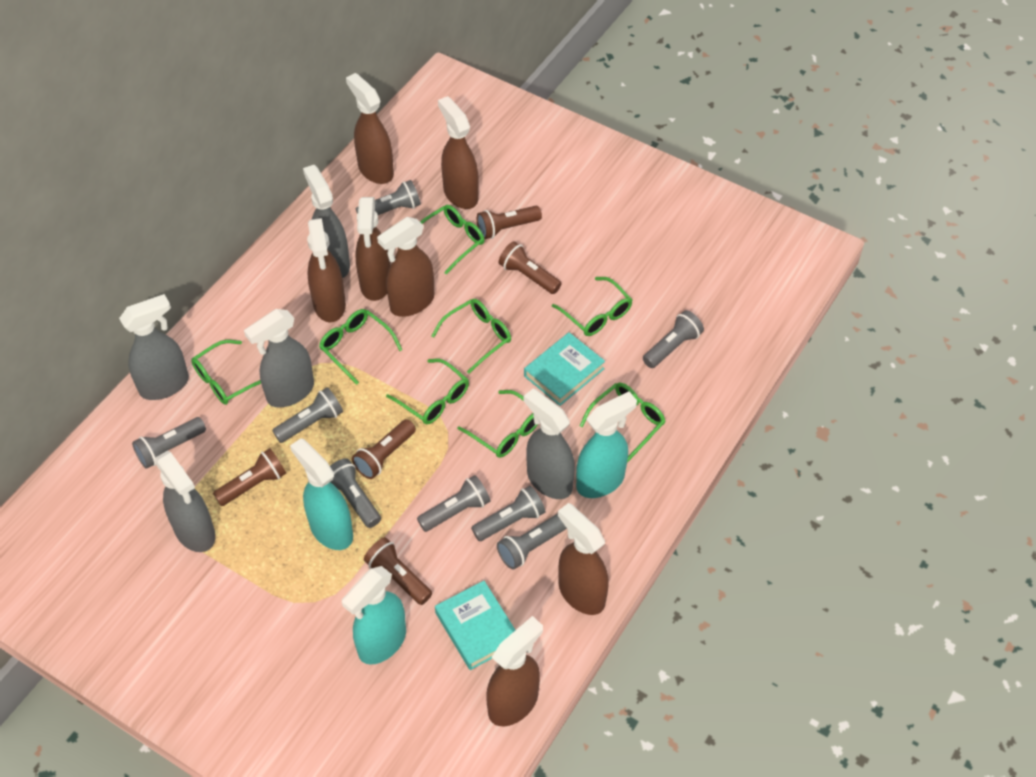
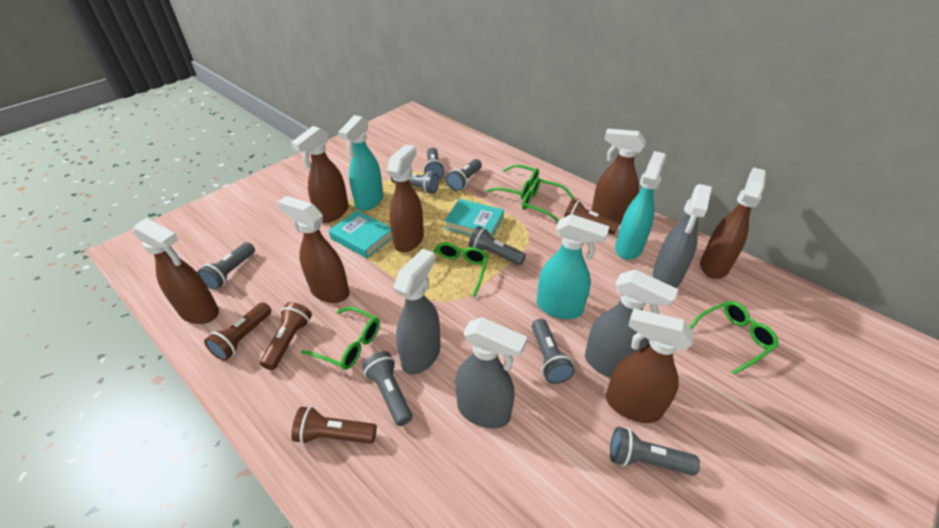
brown flashlight: [213,448,286,506] [352,419,416,479] [364,537,432,605] [477,206,542,239] [499,241,562,294] = 5 -> [204,302,271,361] [260,302,312,370] [291,406,377,444] [564,199,619,234] = 4
green glasses: [191,340,261,405] [319,309,402,385] [386,359,469,425] [420,205,485,275] [432,299,511,374] [458,390,538,458] [552,277,632,336] [580,383,666,462] = 8 -> [301,307,380,370] [433,242,488,297] [486,164,539,200] [522,178,575,222] [689,301,779,375] = 5
grey spray bottle: [119,294,189,400] [155,451,216,552] [244,309,314,408] [303,165,350,278] [524,388,575,499] = 5 -> [393,248,440,375] [455,317,527,429] [585,269,679,378] [653,184,712,288] = 4

